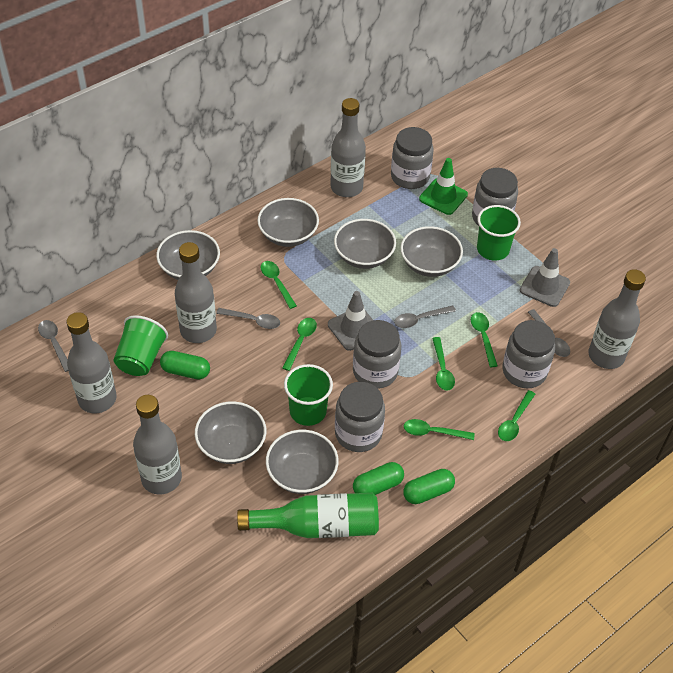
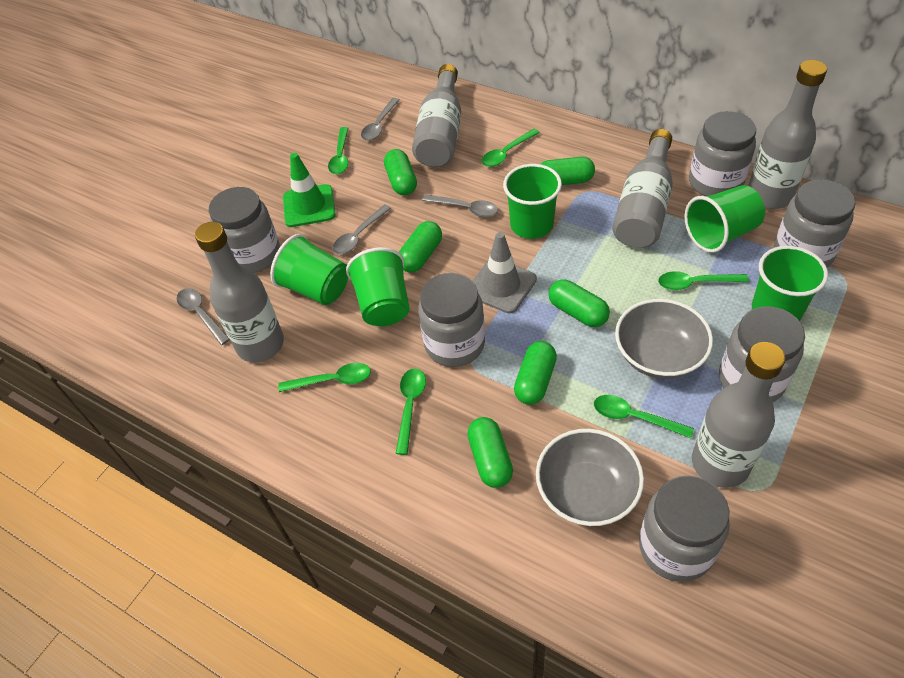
green bottle: [237,493,379,538] = 1 -> none = 0
green capsule: [160,351,210,380] [353,462,404,495] [403,469,455,504] = 3 -> [384,149,417,196] [399,221,442,272] [467,417,513,488] [514,341,557,405] [541,157,595,185] [548,279,610,327] = 6
green cup: [114,315,168,376] [284,364,333,426] [477,205,521,261] = 3 -> [270,234,348,305] [346,247,410,326] [503,164,562,239] [684,185,765,253] [752,246,828,321] = 5
grey bowl: [156,230,220,280] [195,401,266,464] [257,198,319,247] [266,430,339,494] [334,219,396,269] [400,226,463,277] = 6 -> [536,429,644,526] [615,299,713,379] = 2
grey jar: [335,382,385,452] [353,320,401,389] [391,127,434,189] [472,168,518,226] [502,320,555,388] = 5 -> [209,187,280,273] [418,273,485,367] [639,476,730,582] [689,111,756,196] [719,306,805,402] [774,180,856,267] = 6
grey traffic cone: [328,291,373,351] [520,248,570,307] = 2 -> [472,232,537,313] = 1

